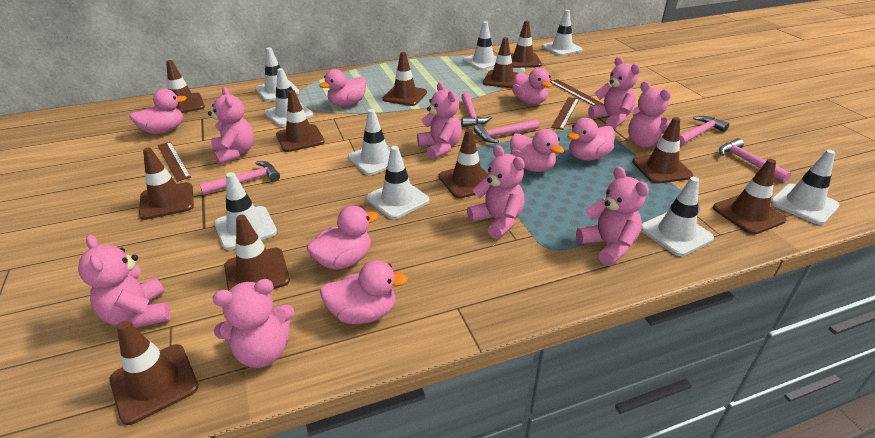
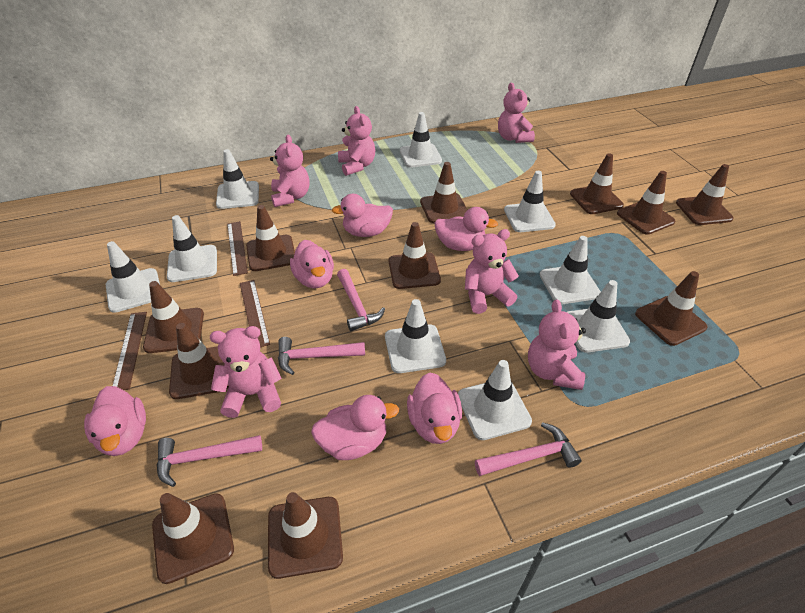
pink duck: [129,89,187,134] [307,206,378,270] [319,69,366,106] [320,260,408,324] [510,129,564,172] [512,68,552,104] [567,118,615,161] = 7 -> [84,386,146,456] [290,240,334,288] [311,395,399,460] [332,194,393,237] [407,372,462,444] [434,207,498,251] = 6
pink hammer: [199,161,280,195] [461,93,492,127] [474,119,539,143] [680,116,729,145] [719,138,791,182] = 5 -> [157,435,262,487] [278,337,365,375] [337,269,385,331] [475,422,582,476] = 4
pink teddy bear: [78,235,171,328] [208,87,254,165] [213,279,294,368] [417,82,462,159] [467,145,525,239] [576,167,649,266] [588,57,640,128] [628,81,671,149] = 8 -> [210,326,282,418] [270,134,309,207] [338,106,375,176] [465,229,519,314] [498,83,535,143] [528,299,586,390] = 6

